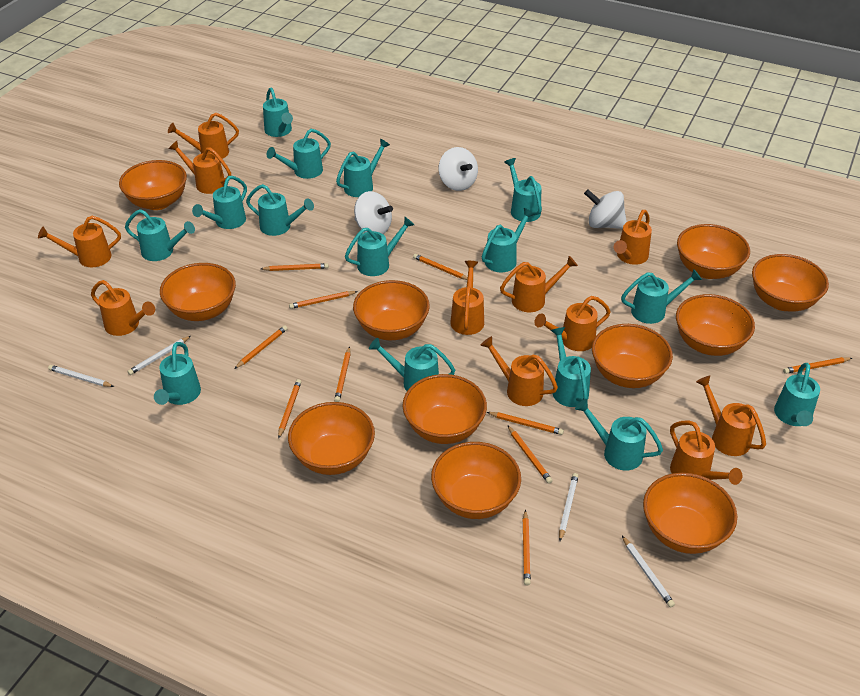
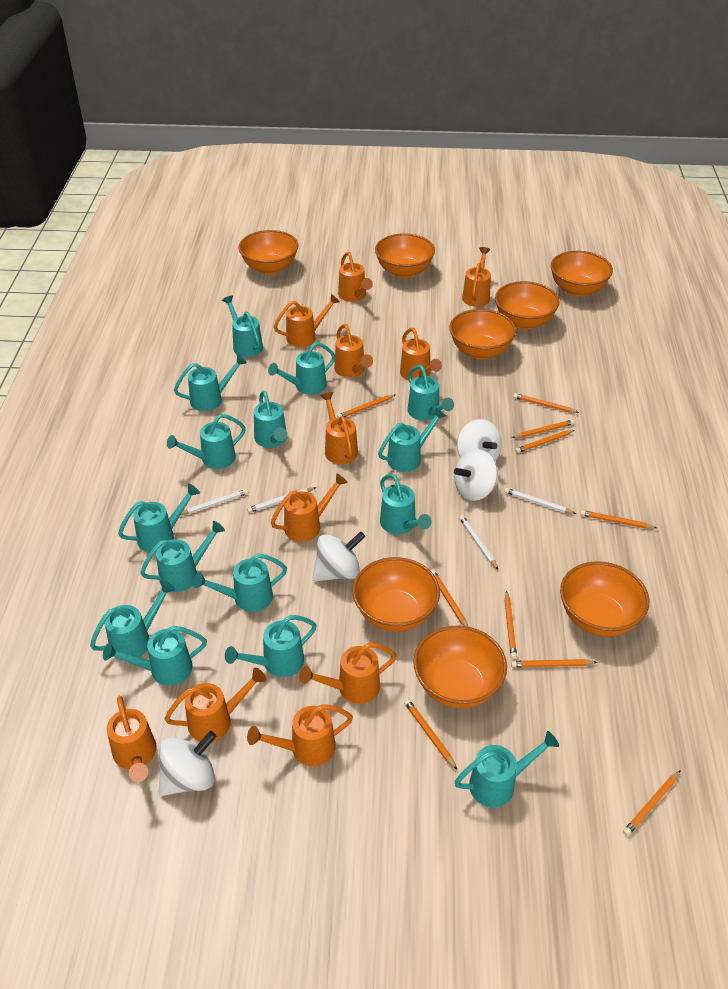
orange bowl: [119,160,187,210] [160,263,236,321] [288,402,375,475] [353,280,430,340] [402,374,487,444] [431,442,521,519] [592,324,673,388] [643,473,737,554] [676,294,755,356] [677,224,750,279] [752,254,829,312] = 11 -> [239,230,298,274] [352,557,440,632] [375,233,435,278] [413,626,507,708] [449,309,516,359] [495,281,560,330] [551,251,613,297] [560,561,649,637] = 8
white spinning top: [354,191,393,234] [439,147,478,191] [584,190,627,229] = 3 -> [159,731,216,796] [312,531,365,581] [454,449,498,501] [457,419,502,461] = 4

